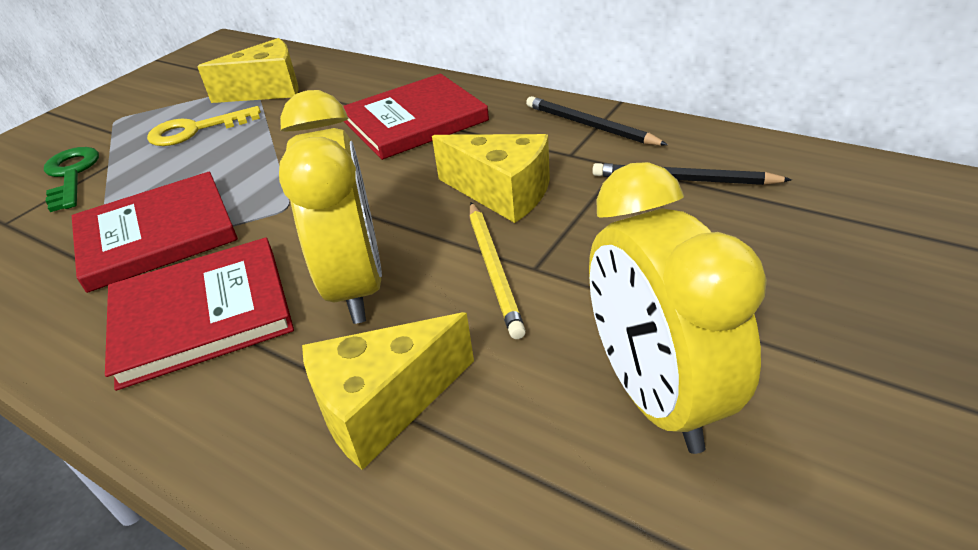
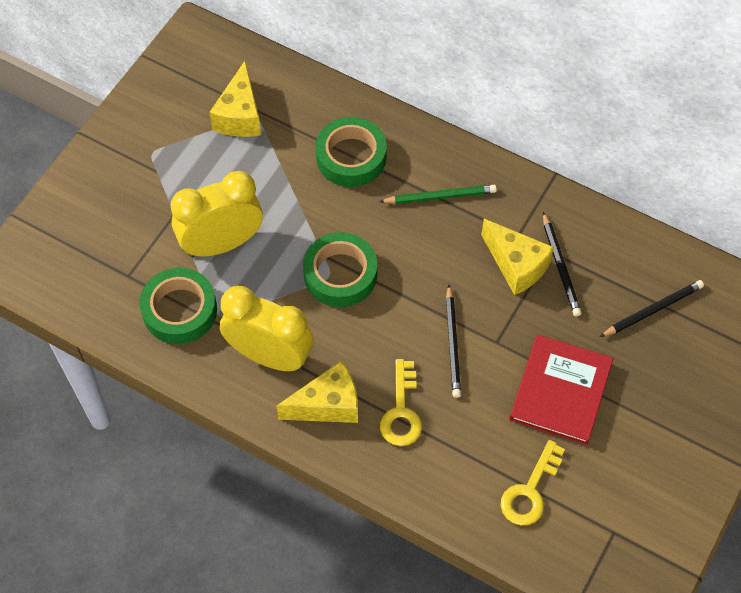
black pencil: [526,96,668,146] [592,163,792,185] = 2 -> [446,285,461,398] [543,212,582,316] [600,280,704,337] = 3
green key: [44,147,99,212] = 1 -> none = 0
green pencil: none = 0 -> [379,185,497,204] = 1
green tape: none = 0 -> [139,268,217,344] [303,232,377,307] [316,117,387,187] = 3
red book: [72,171,238,293] [105,237,294,391] [343,74,489,160] = 3 -> [509,335,613,445] = 1
yellow key: [147,106,261,146] = 1 -> [380,359,422,446] [501,440,565,525] = 2
yellow pencil: [470,202,526,339] = 1 -> none = 0

